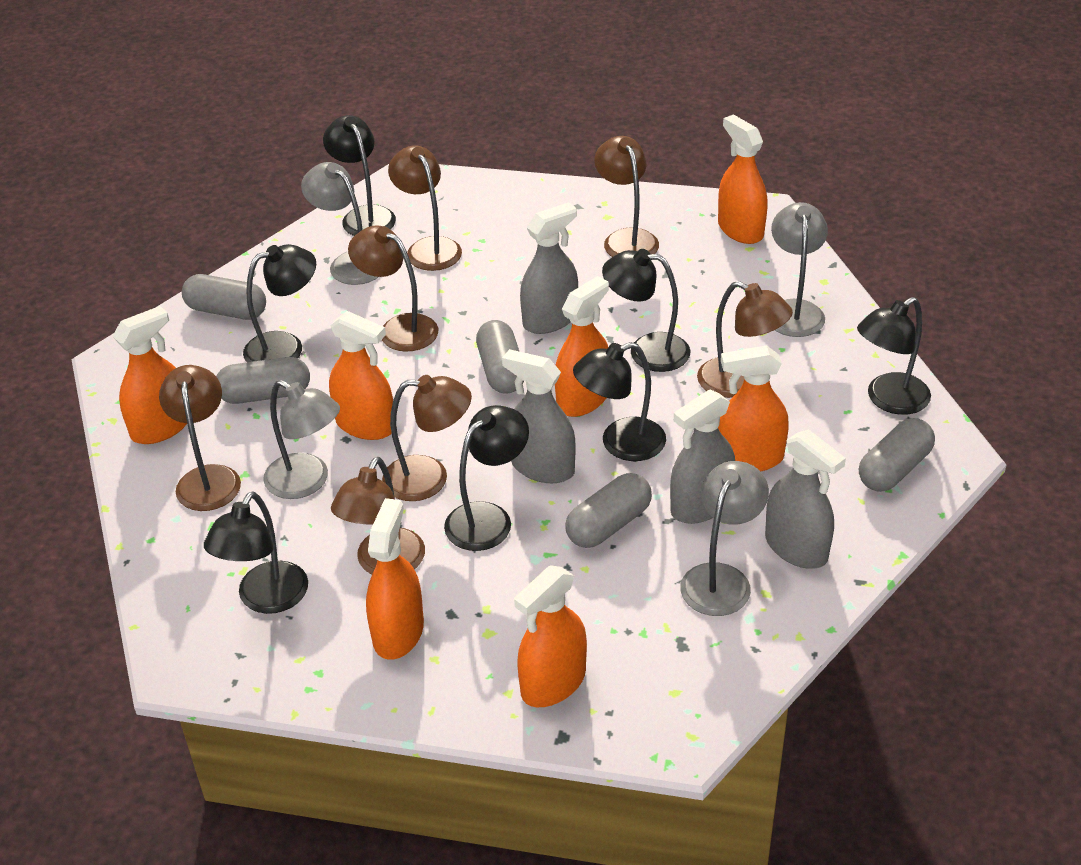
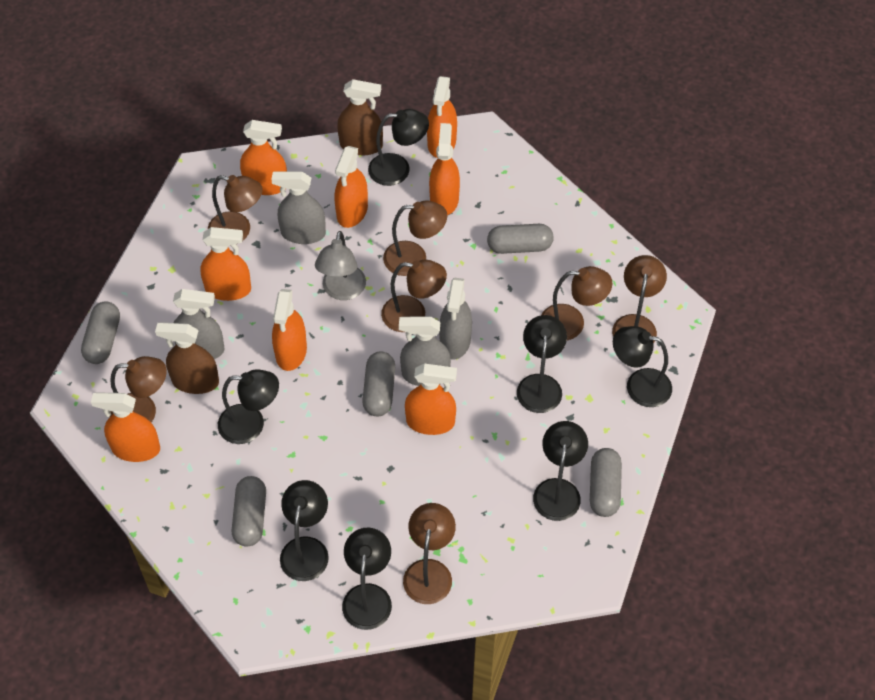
brown spray bottle: none = 0 -> [155,322,219,394] [337,79,383,156] = 2
grey lamp: [263,380,340,499] [301,162,378,285] [680,461,769,616] [771,202,828,337] = 4 -> [315,231,366,300] = 1
orange spray bottle: [113,306,187,444] [329,311,393,440] [366,498,424,660] [514,565,587,707] [555,276,609,417] [718,114,768,244] [718,345,789,471] = 7 -> [91,392,160,462] [200,227,251,301] [240,120,287,195] [272,289,307,371] [334,146,368,228] [405,363,457,435] [427,76,457,158] [429,123,460,215] = 8

